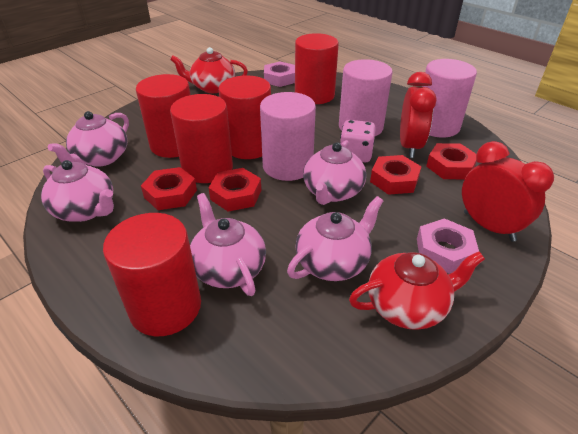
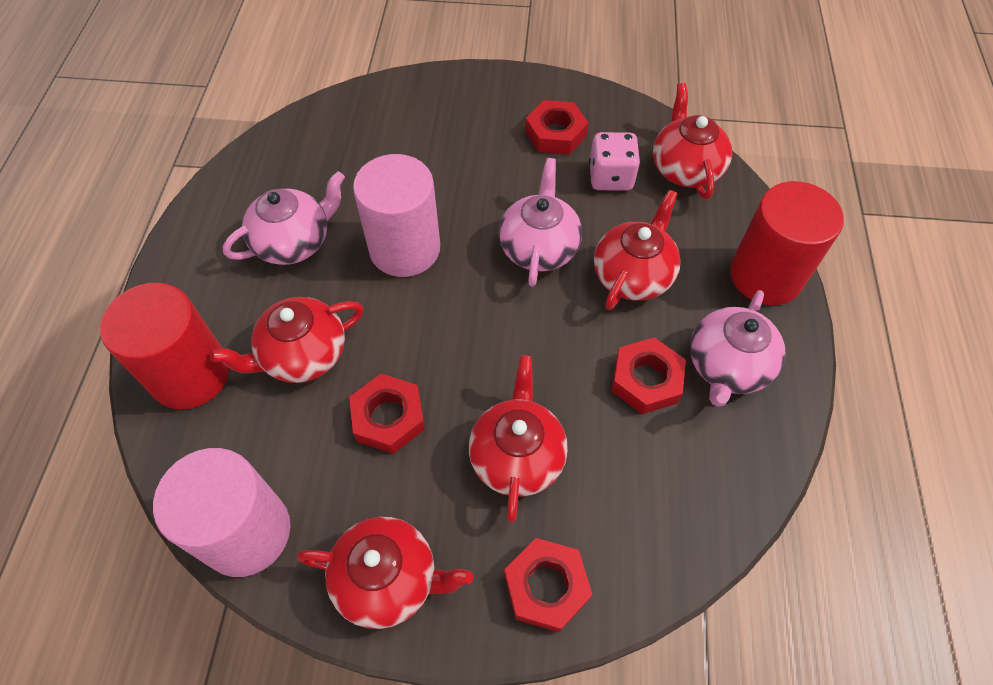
pink cylinder: [260,92,316,181] [339,59,393,136] [422,59,477,137] = 3 -> [153,448,291,577] [353,154,440,277] = 2
pink nut: [264,62,295,87] [417,218,479,274] = 2 -> none = 0
pink teapot: [41,160,114,222] [48,111,129,167] [190,193,266,296] [287,196,383,281] [303,140,366,205] = 5 -> [223,171,345,265] [499,158,582,287] [690,290,785,407] = 3
red clock: [400,72,436,158] [462,141,554,242] = 2 -> none = 0
red cylinder: [103,213,201,336] [136,74,190,158] [170,94,233,183] [219,76,271,159] [295,33,339,104] = 5 -> [100,282,230,409] [730,181,844,305] = 2
red teapot: [170,47,248,93] [349,251,485,330] = 2 -> [210,297,364,383] [297,517,473,629] [469,355,568,522] [594,190,681,310] [653,83,732,199] = 5

